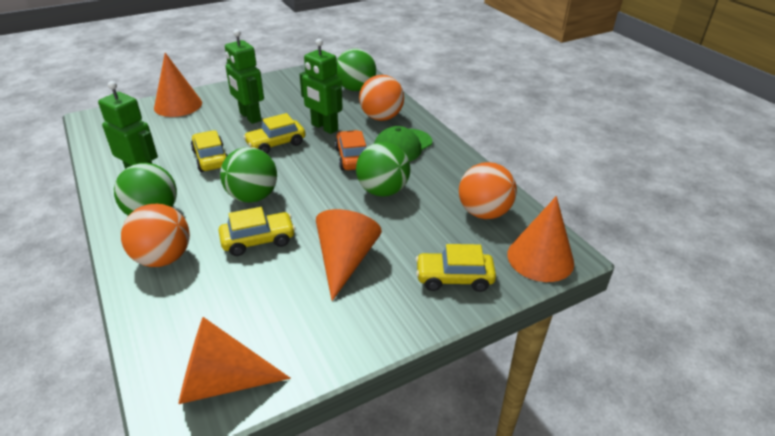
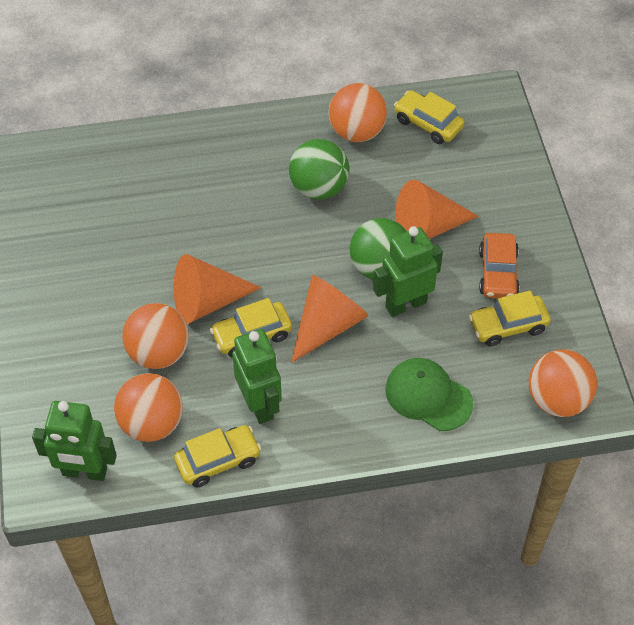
green ball: [114,163,177,216] [220,147,277,203] [336,48,376,91] [356,142,410,197] = 4 -> [289,139,349,199] [350,218,407,280] = 2
orange ball: [121,204,190,267] [359,75,404,121] [459,162,517,219] = 3 -> [114,373,183,442] [122,303,189,369] [329,83,387,142] [529,350,597,417] = 4
orange cone: [154,53,202,117] [179,317,291,404] [316,209,382,301] [507,196,574,282] = 4 -> [174,254,261,324] [291,275,368,363] [395,180,479,239] = 3

